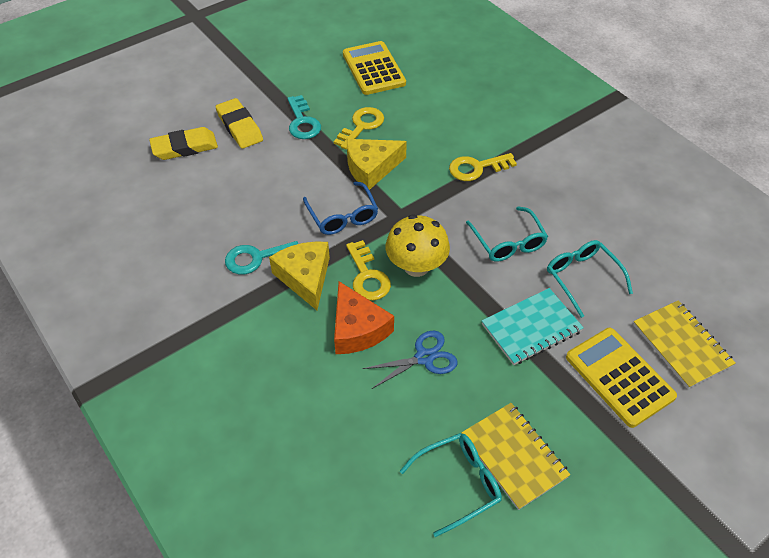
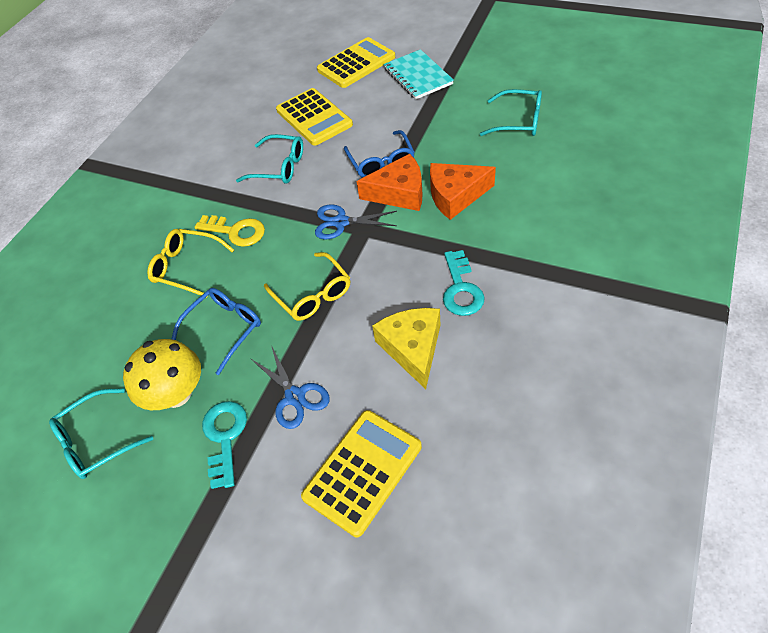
blue glasses: [303,182,378,235] = 1 -> [172,288,261,375] [344,130,415,178] = 2
blue scissors: [362,331,458,389] = 1 -> [250,345,330,429] [315,204,397,240] = 2
orange cheese: [334,281,394,354] = 1 -> [357,154,422,211] [430,163,496,220] = 2
yellow calculator: [343,41,406,95] [566,328,677,428] = 2 -> [276,88,353,146] [301,410,422,537] [317,37,395,88] = 3
yellow cheese: [269,241,330,310] [347,139,407,190] = 2 -> [372,308,440,389] = 1
yellow eraser: [149,127,218,160] [215,98,263,149] = 2 -> none = 0
yellow glasses: none = 0 -> [147,229,234,298] [264,252,350,321] = 2
yellow key: [334,107,384,149] [346,240,391,301] [449,153,517,181] = 3 -> [195,215,265,247] = 1
yellow notebook: [461,403,570,510] [633,300,736,389] = 2 -> none = 0

